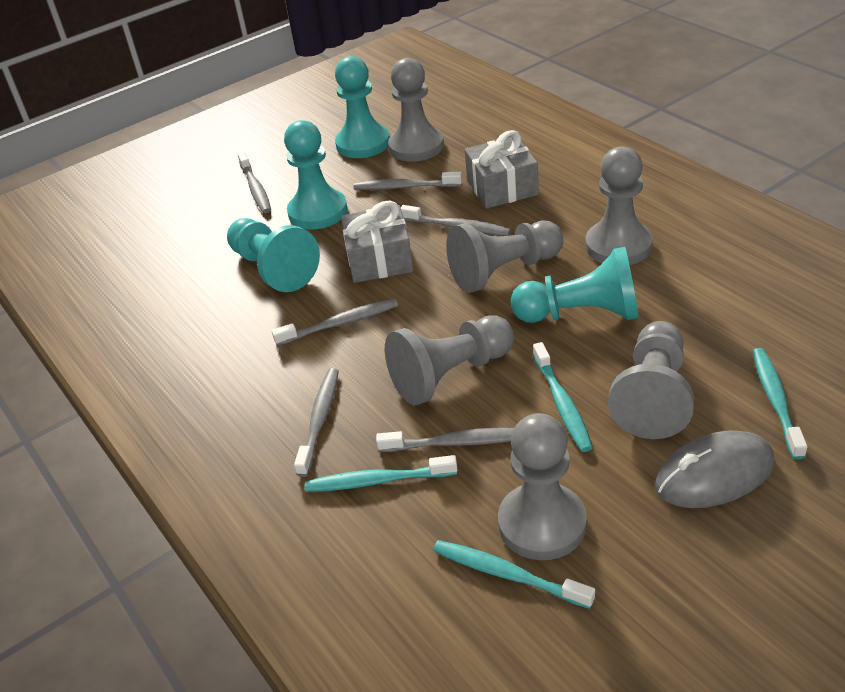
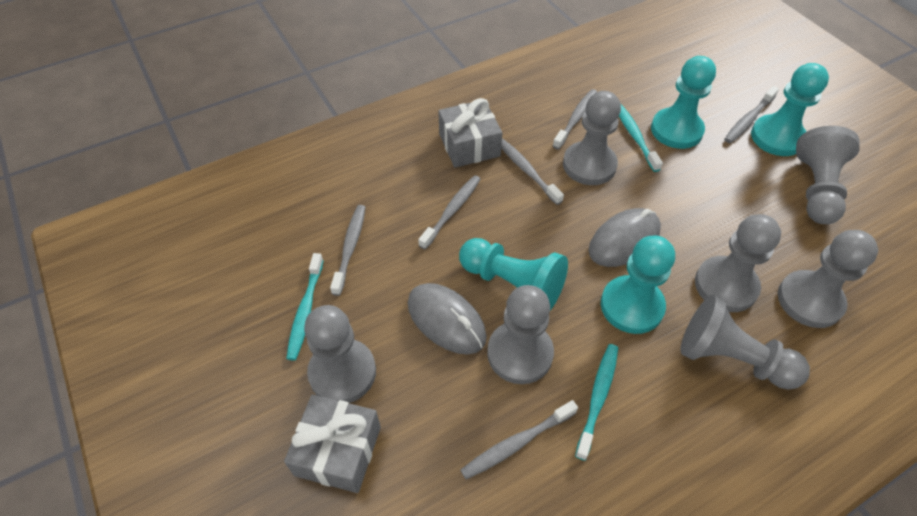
grey mouse: [655,430,774,508] = 1 -> [408,283,487,355] [589,208,661,267] = 2
grey pawn: [385,315,514,405] [388,58,444,162] [446,220,563,293] [498,413,587,560] [586,146,653,265] [608,321,694,439] = 6 -> [304,305,376,403] [487,285,554,384] [563,91,621,185] [680,295,810,390] [695,214,781,312] [778,230,878,328] [796,126,860,224] = 7
turquoise toothbrush: [305,455,458,492] [433,540,595,609] [533,342,593,452] [752,348,807,460] = 4 -> [286,253,323,361] [575,344,618,461] [619,104,663,172] = 3

